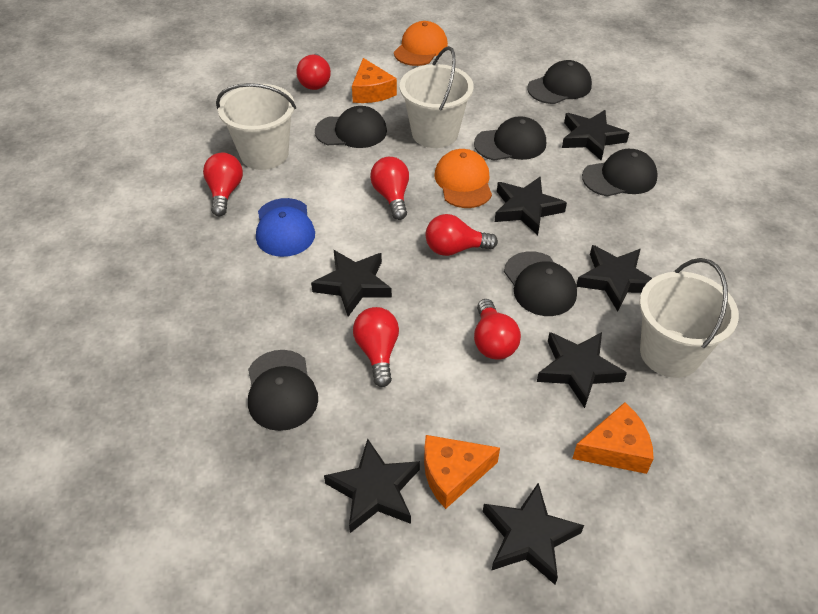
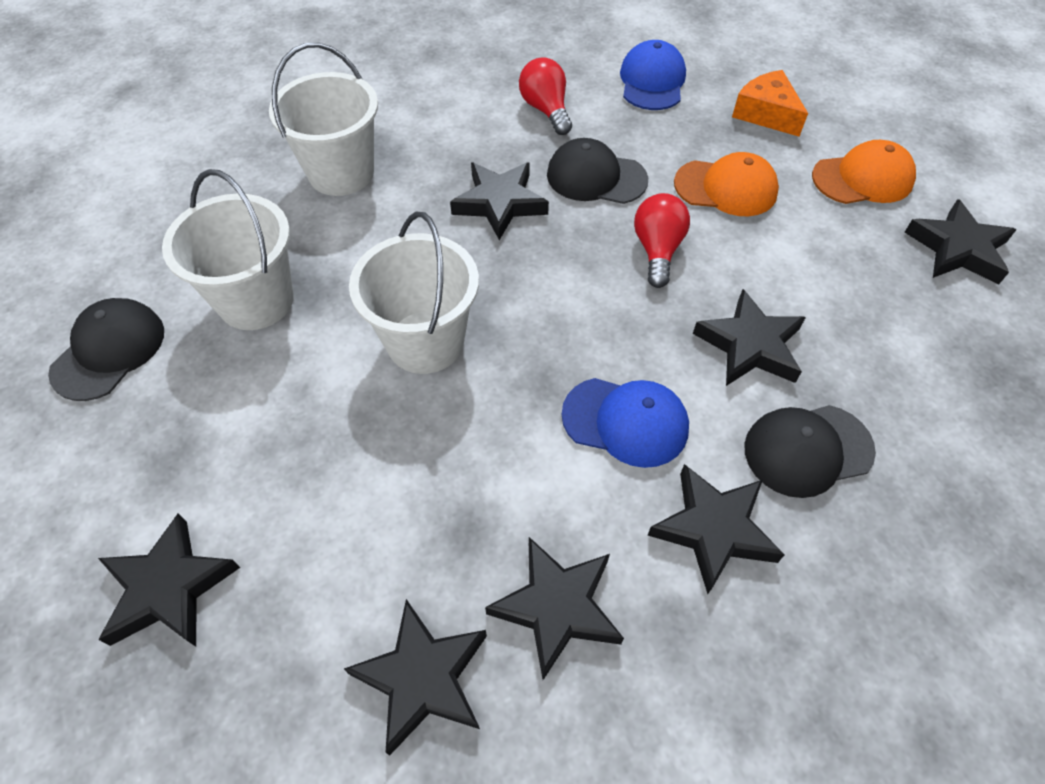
black cap: [248,350,318,431] [315,106,387,148] [474,116,546,161] [504,251,577,316] [527,60,592,104] [582,149,658,197] = 6 -> [48,298,164,401] [547,138,648,204] [744,405,876,498] = 3
blue cap: [256,198,315,257] = 1 -> [562,378,689,468] [620,40,686,110] = 2
orange cheese: [352,58,397,103] [424,435,500,509] [572,402,654,474] = 3 -> [732,70,808,136] = 1
red light bulb: [203,152,243,216] [297,54,331,90] [353,307,399,387] [370,157,409,220] [425,214,498,256] [474,299,521,360] = 6 -> [519,57,572,135] [634,193,690,288] = 2

